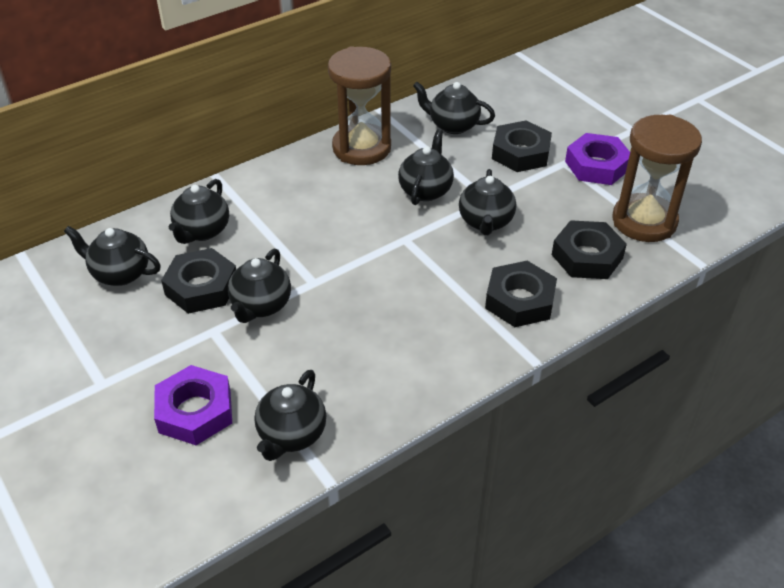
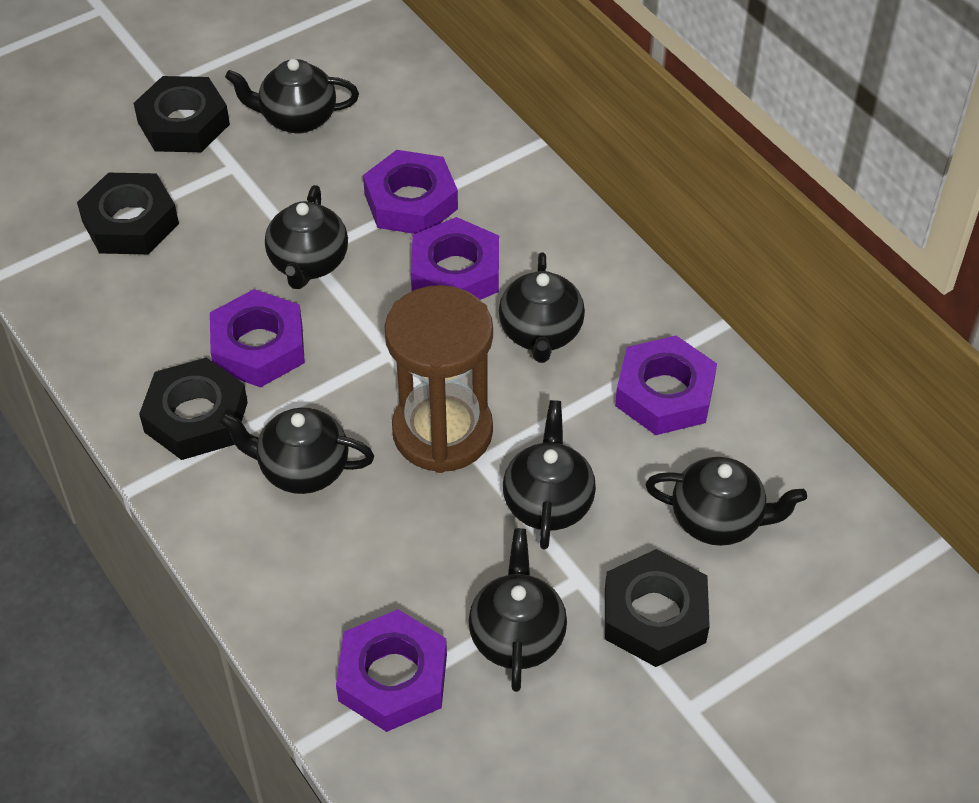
brown hourglass: [328,46,391,165] [612,115,702,242] = 2 -> [384,285,493,473] = 1
purple nut: [154,365,232,445] [565,133,630,185] = 2 -> [210,289,305,388] [336,609,447,732] [363,150,458,234] [411,217,499,300] [615,336,717,435] = 5

